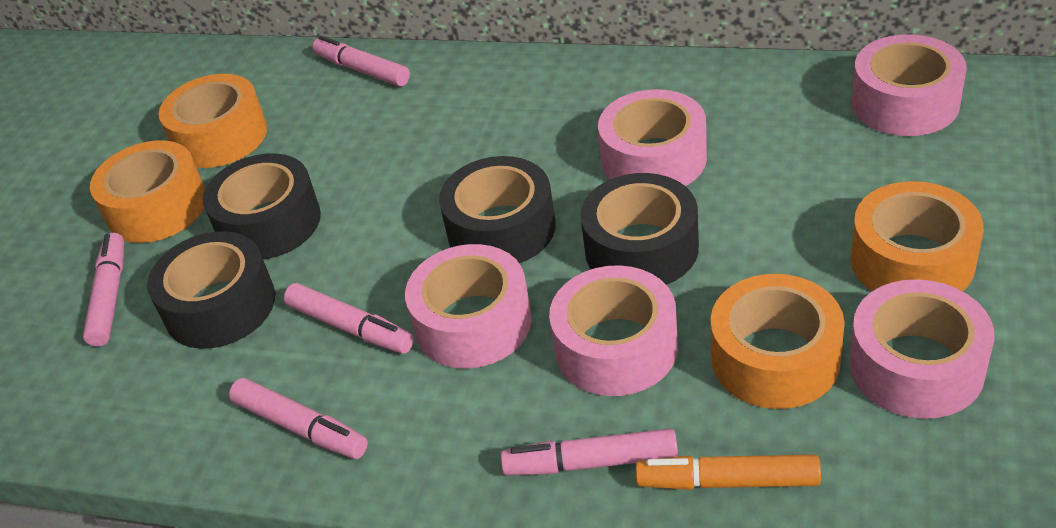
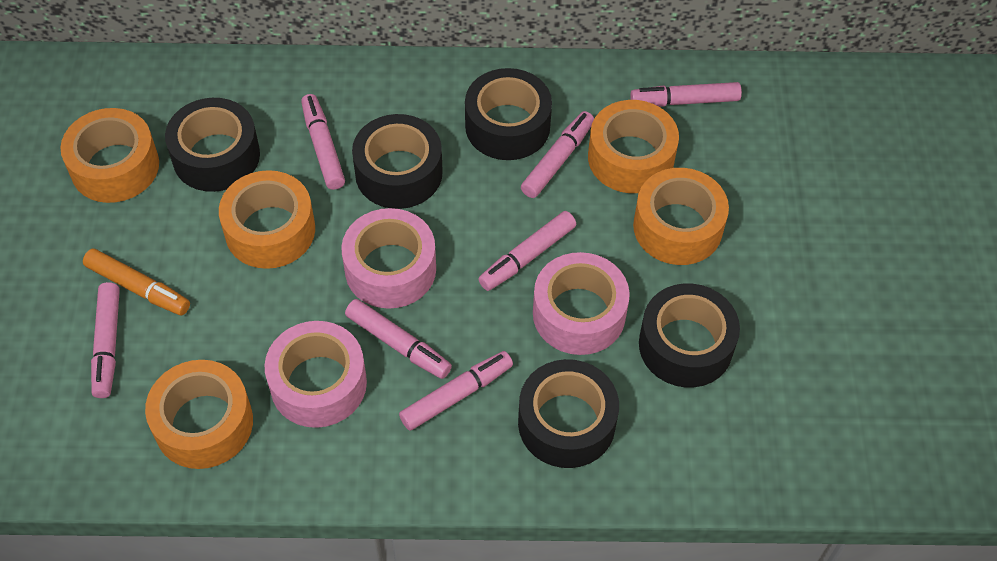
black tape: [147,231,275,349] [203,153,321,259] [439,156,555,263] [580,173,699,285] = 4 -> [165,98,260,192] [352,114,443,209] [465,68,552,160] [518,359,619,468] [639,283,740,387] = 5
orange tape: [90,140,205,243] [159,74,267,168] [711,274,845,409] [851,181,984,291] = 4 -> [60,108,159,203] [145,360,253,469] [219,170,315,269] [588,100,679,193] [633,168,729,265] = 5
pink marker: [83,233,124,346] [229,378,368,459] [284,283,414,354] [312,36,410,86] [501,429,678,475] = 5 -> [91,282,120,398] [301,94,345,190] [345,299,452,379] [399,351,513,431] [478,211,576,291] [521,111,594,198] [630,82,742,107] = 7
pink tape: [405,244,532,369] [549,265,678,396] [598,89,707,186] [849,279,995,419] [852,34,967,136] = 5 -> [265,321,367,428] [341,208,436,309] [533,252,630,355] = 3

